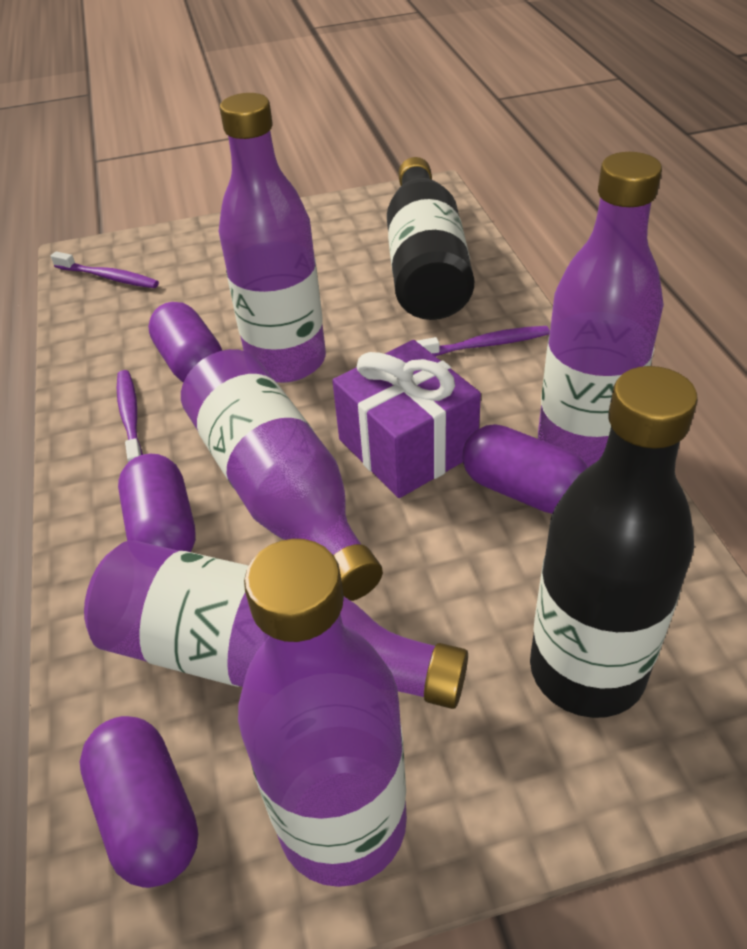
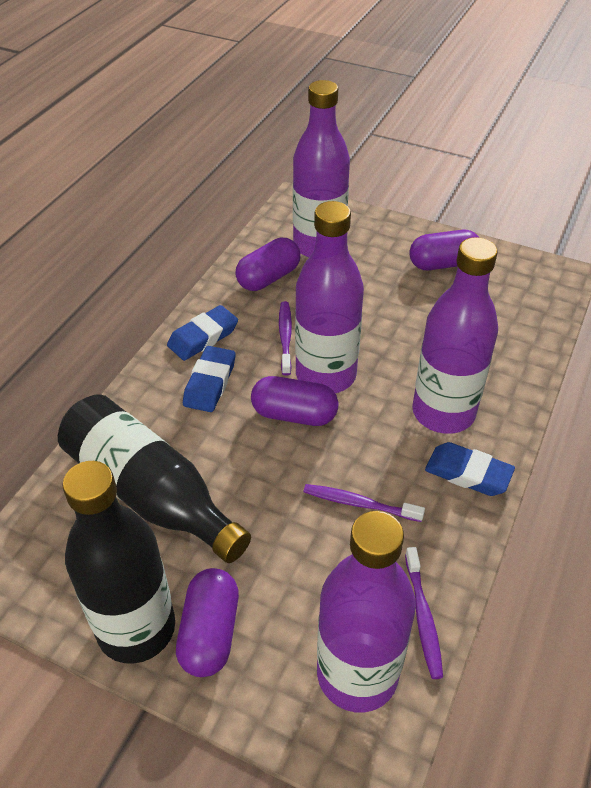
blue eraser: none = 0 -> [167,305,238,361] [183,346,236,412] [425,442,515,496] = 3
purple bottle: [84,540,468,709] [181,349,383,601] [219,93,326,383] [238,539,407,887] [538,152,664,467] = 5 -> [293,80,350,257] [295,201,364,393] [317,511,416,713] [412,237,498,434] = 4
purple gift: [332,340,481,498] = 1 -> none = 0

